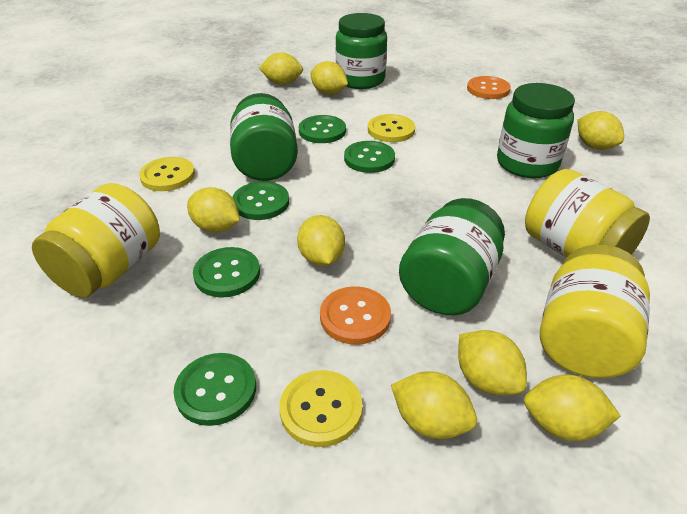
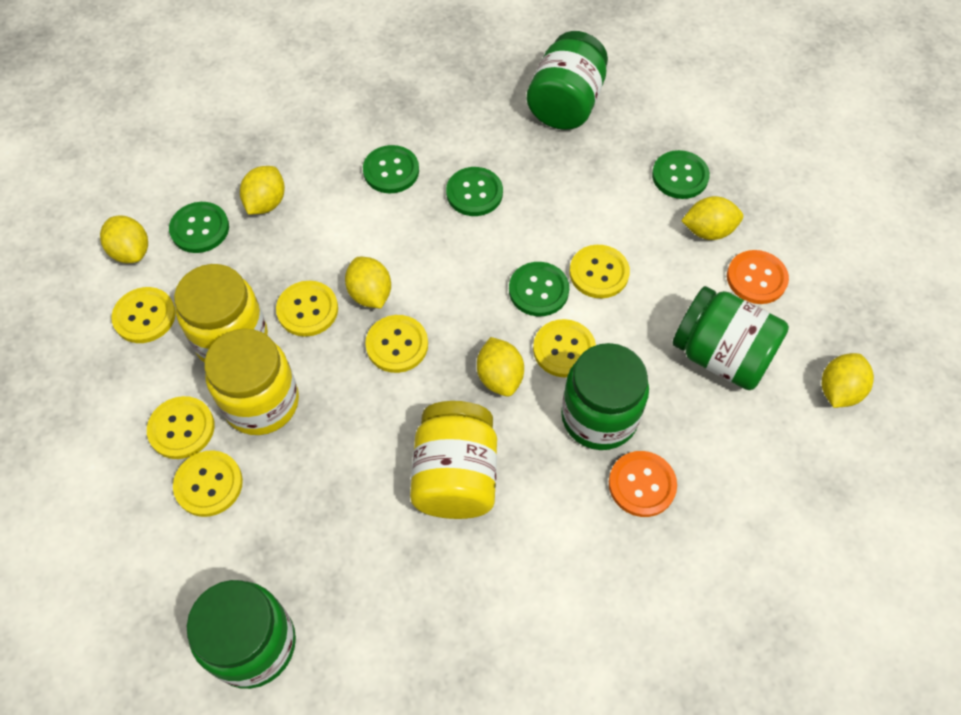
yellow button: [139,157,195,191] [279,370,363,447] [368,114,415,142] = 3 -> [111,287,176,343] [147,396,215,459] [173,450,243,517] [276,281,338,337] [365,315,428,373] [533,319,596,378] [569,245,630,298] = 7
yellow lemon: [187,187,240,233] [259,52,303,85] [297,215,345,266] [311,61,348,95] [391,371,477,439] [458,330,527,395] [524,375,621,441] [578,111,624,150] = 8 -> [100,215,148,263] [240,166,285,215] [345,257,391,308] [477,337,524,397] [681,196,743,240] [822,353,874,408] = 6

